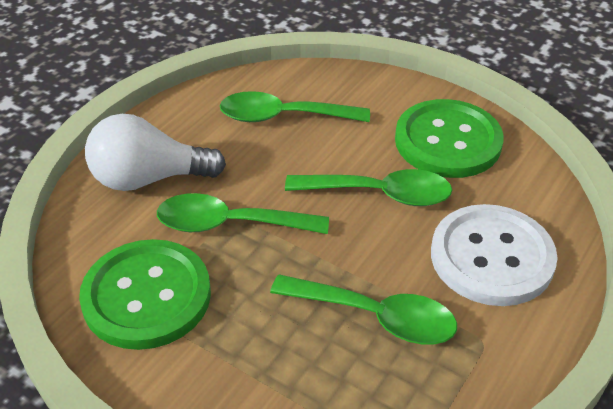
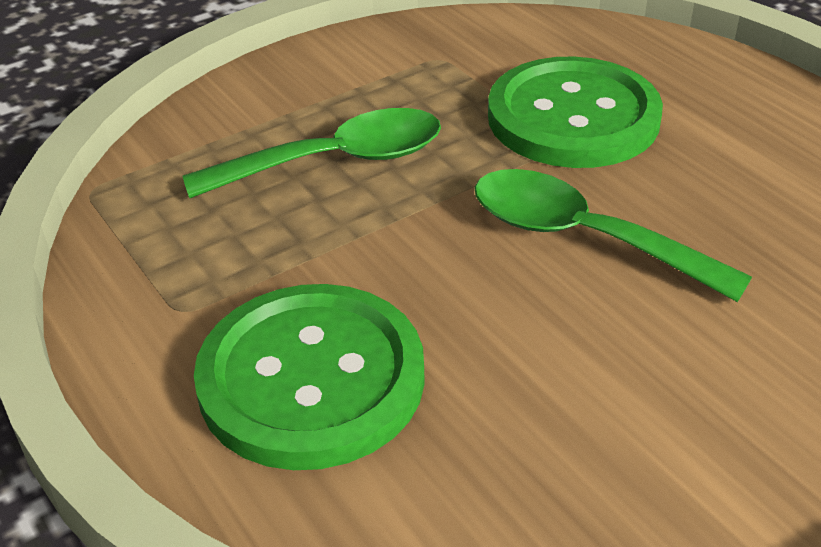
green spoon: [157,193,329,234] [220,91,370,122] [270,274,457,345] [285,169,452,206] = 4 -> [182,108,441,198] [475,169,752,302] = 2
white button: [431,204,557,306] = 1 -> none = 0
white light bulb: [85,114,226,191] = 1 -> none = 0

